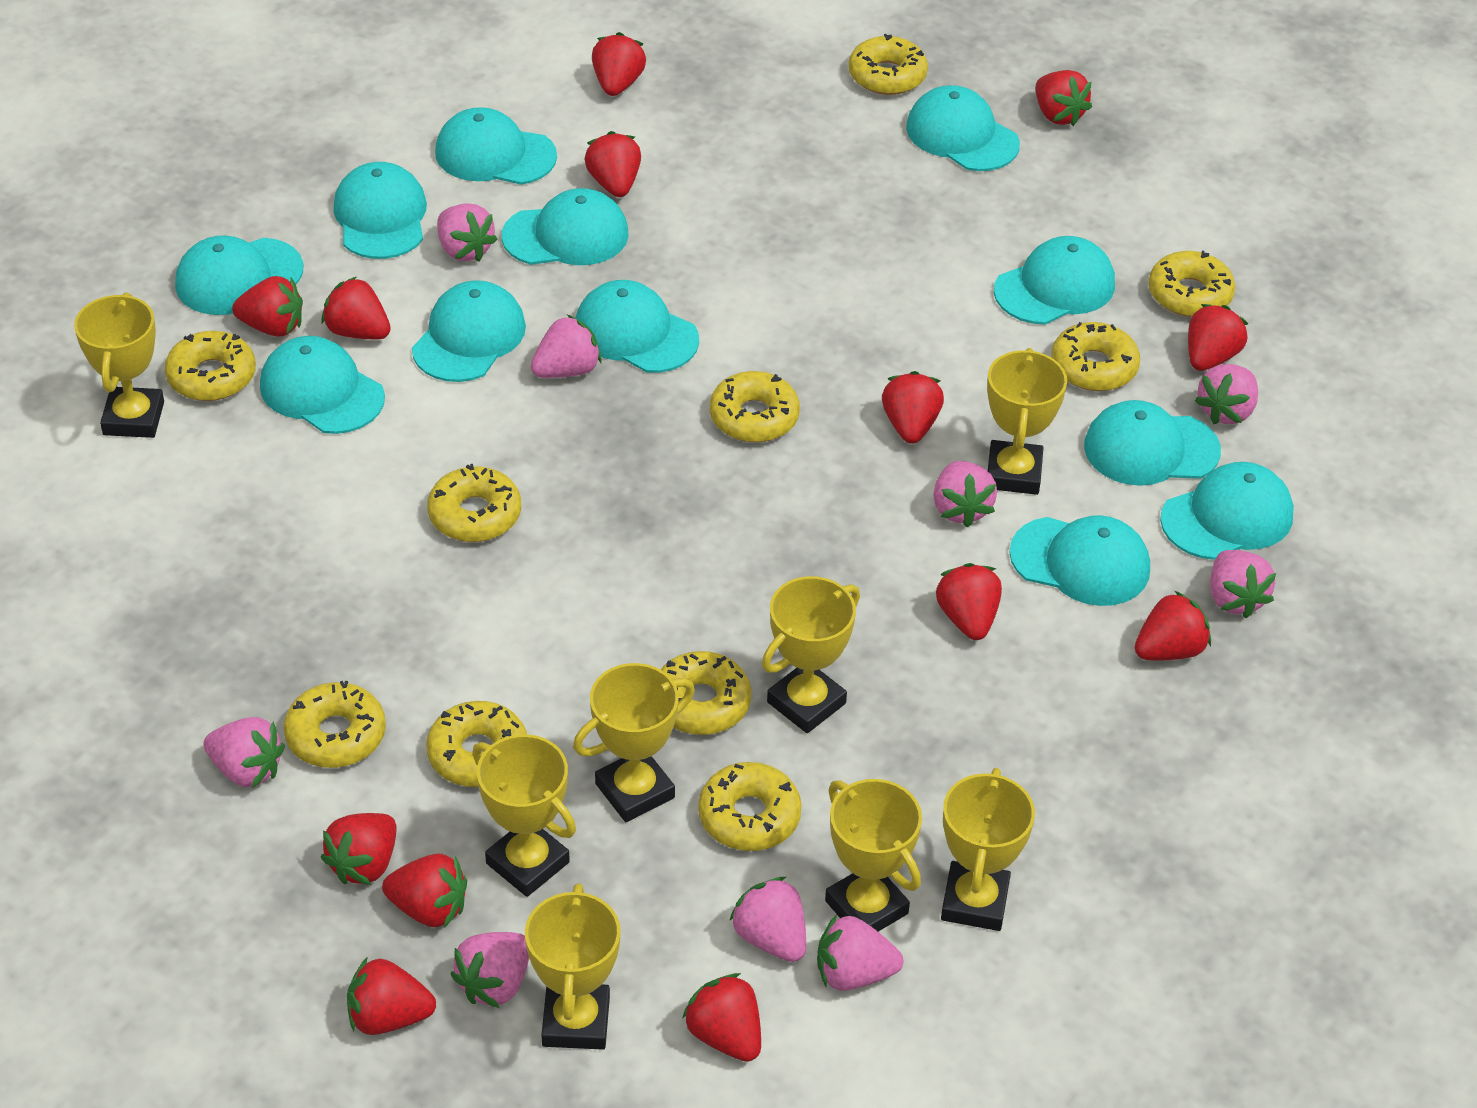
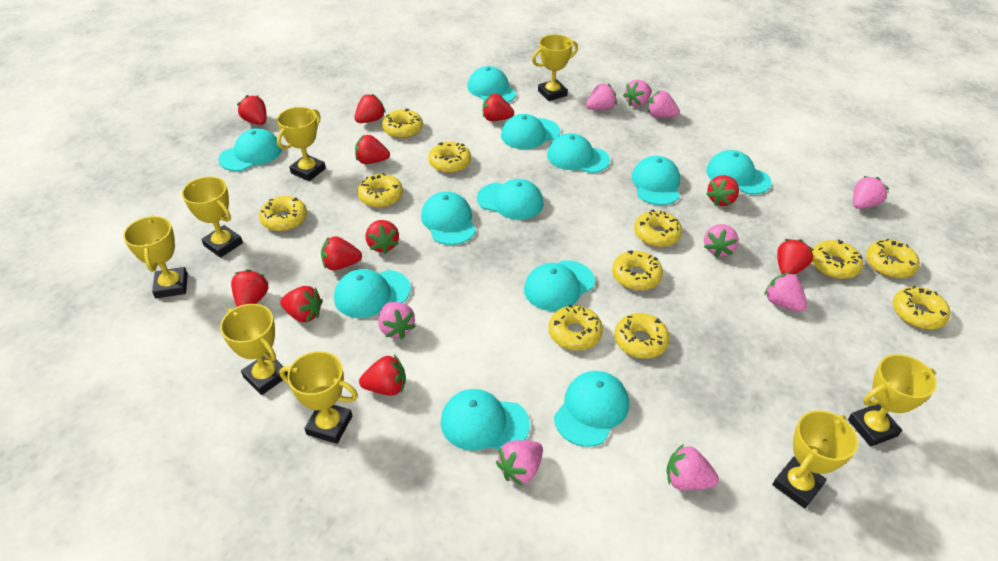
red strawberry: [232,276,303,337] [321,277,391,340] [321,813,396,885] [347,957,436,1035] [382,854,467,928] [585,131,641,197] [592,32,646,96] [682,973,761,1062] [882,371,944,444] [936,563,1002,640] [1036,70,1092,126] [1135,591,1211,660] [1188,304,1248,371] = 13 -> [231,269,269,307] [237,95,266,125] [280,286,323,322] [321,236,362,270] [355,94,386,123] [355,135,390,164] [359,355,406,396] [366,220,399,254] [483,94,514,121] [706,175,739,206] [777,239,814,275] = 11
yellow donut: [165,331,256,401] [284,681,386,768] [426,701,527,787] [427,464,521,542] [661,651,751,735] [698,762,802,851] [710,371,800,442] [848,34,928,95] [1051,322,1140,391] [1148,251,1235,317] = 10 -> [259,196,307,231] [357,173,403,208] [382,108,423,138] [428,142,471,173] [549,304,603,350] [612,250,663,290] [614,313,670,359] [634,209,682,247] [812,240,863,279] [866,239,920,278] [893,286,950,329] = 11

